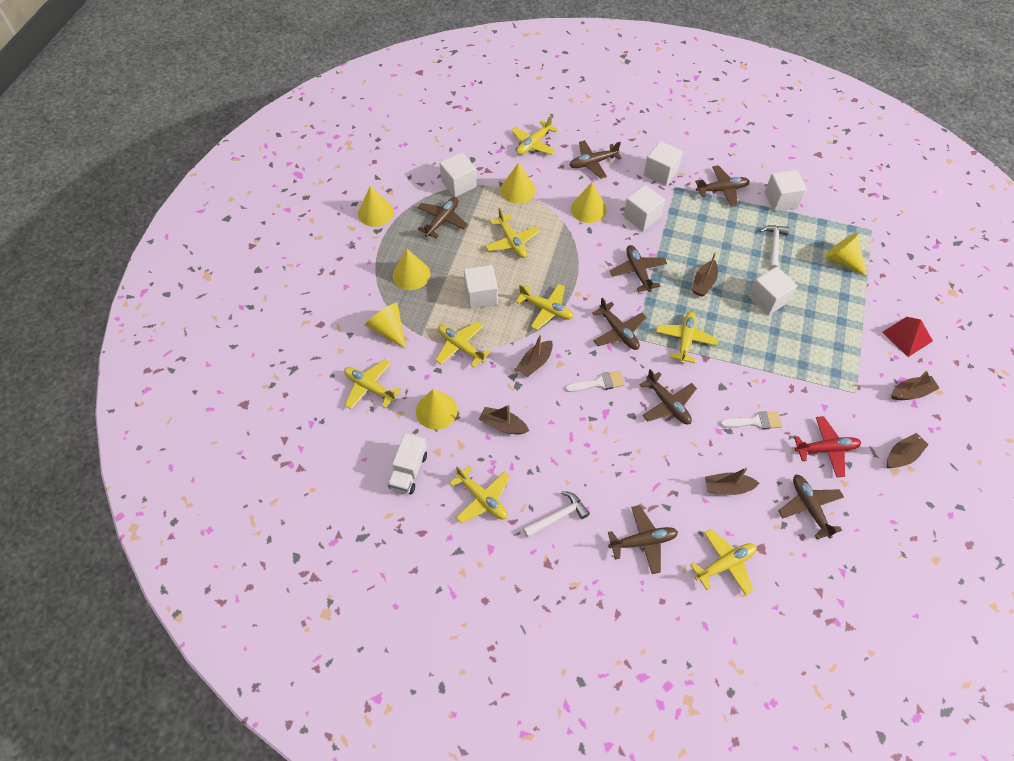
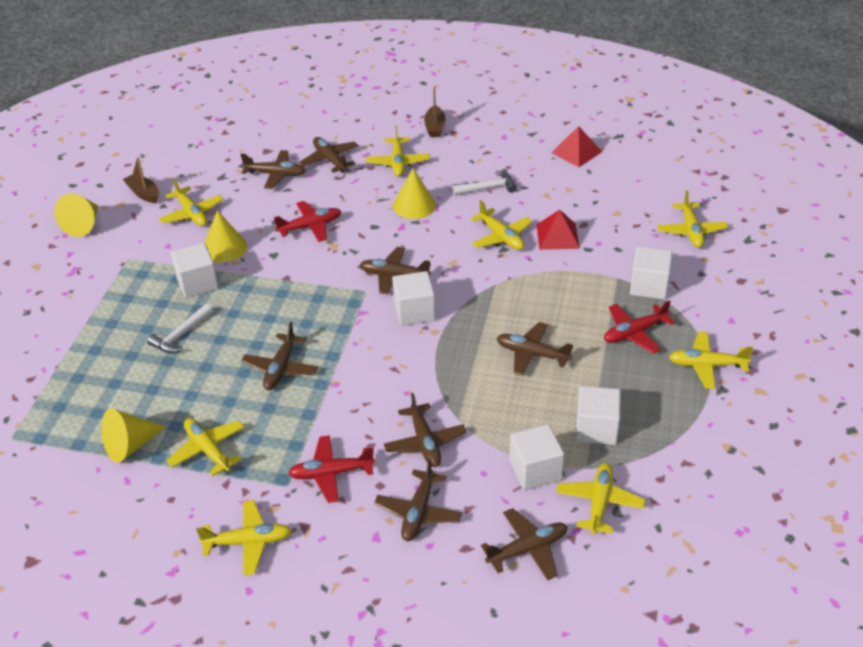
brown boat: [479,405,529,434] [516,334,553,377] [692,252,718,296] [705,467,759,495] [887,433,929,468] [891,370,939,400] = 6 -> [123,157,159,203] [424,86,446,137] = 2
red plane: [794,416,861,477] = 1 -> [274,201,342,242] [288,435,375,503] [604,300,675,353] = 3
red pyramid: [882,317,933,357] = 1 -> [536,209,580,250] [551,126,602,167] = 2
white brush: [565,371,625,392] [720,411,782,430] = 2 -> none = 0
white cube: [440,152,477,197] [464,265,498,309] [623,185,665,231] [644,141,683,186] [749,267,797,315] [765,170,807,211] = 6 -> [171,243,219,298] [392,271,435,326] [509,424,564,490] [576,386,621,445] [630,246,673,299] = 5
white truck: [388,433,427,494] = 1 -> none = 0
yellow cone: [358,186,394,227] [365,302,406,349] [393,249,430,290] [416,389,458,430] [500,163,536,204] [571,182,607,223] [825,233,866,276] = 7 -> [54,193,98,237] [101,408,166,463] [205,210,247,263] [393,168,436,219] = 4

